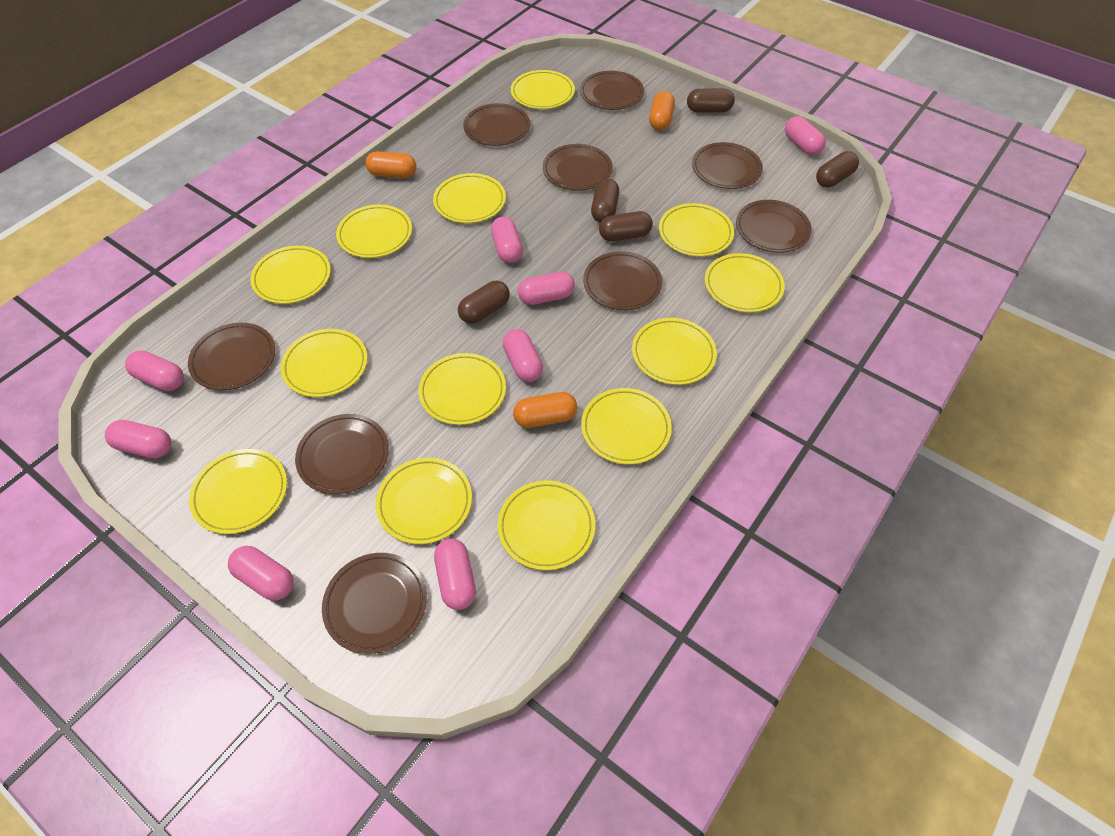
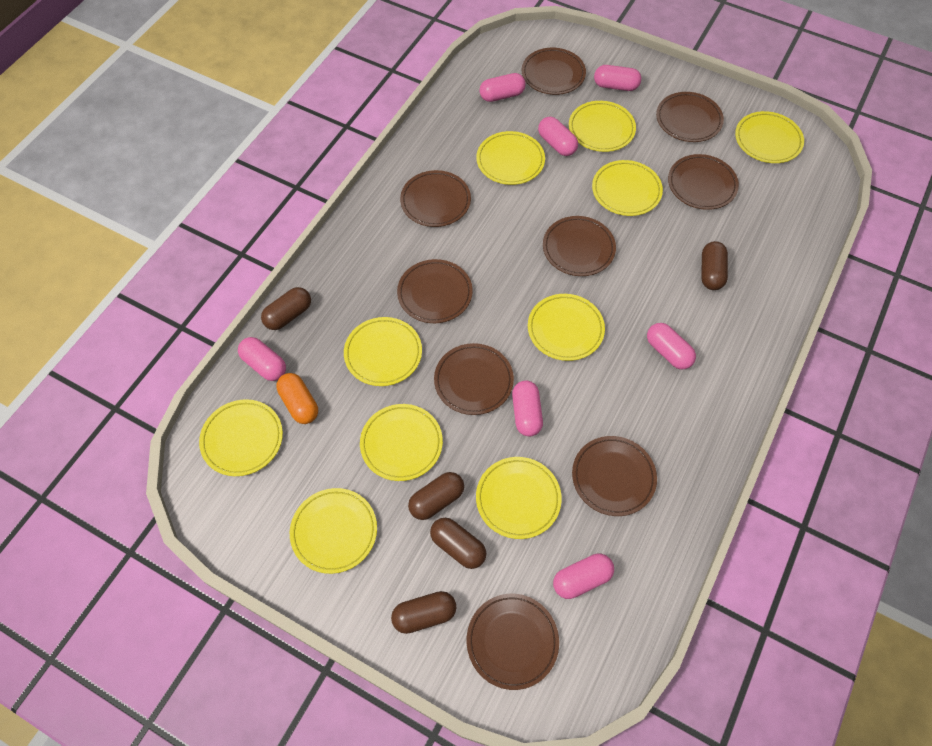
orange capsule: [365,151,416,178] [513,392,577,428] [649,91,675,130] = 3 -> [276,373,318,424] = 1
pink capsule: [105,420,172,458] [125,350,184,391] [228,546,294,601] [434,539,476,610] [491,217,523,263] [503,329,543,382] [518,272,575,305] [785,116,826,155] = 8 -> [238,337,286,381] [479,73,526,102] [512,381,543,437] [538,117,578,156] [553,553,614,599] [594,65,641,91] [647,323,696,369] = 7
yellow plate: [189,449,287,534] [250,246,331,304] [281,329,367,397] [336,204,412,258] [375,458,472,544] [418,353,506,425] [433,173,506,223] [497,480,595,570] [511,70,575,109] [581,388,672,465] [632,318,717,385] [659,203,734,256] [705,253,785,312] = 13 -> [199,399,283,476] [290,488,377,574] [344,317,422,386] [360,404,443,481] [476,131,545,185] [476,457,562,539] [528,294,605,361] [569,101,636,152] [592,160,663,216] [735,111,804,163] = 10

